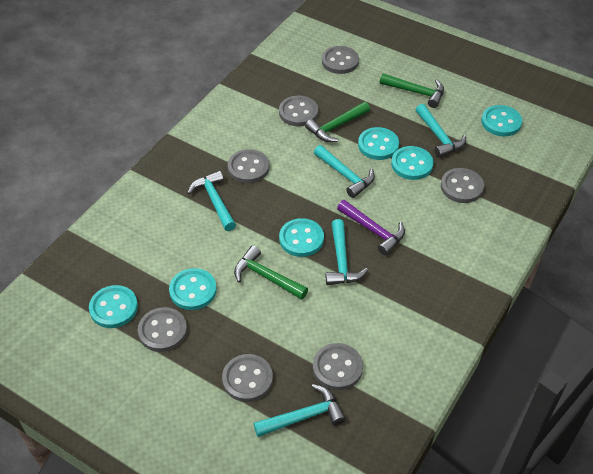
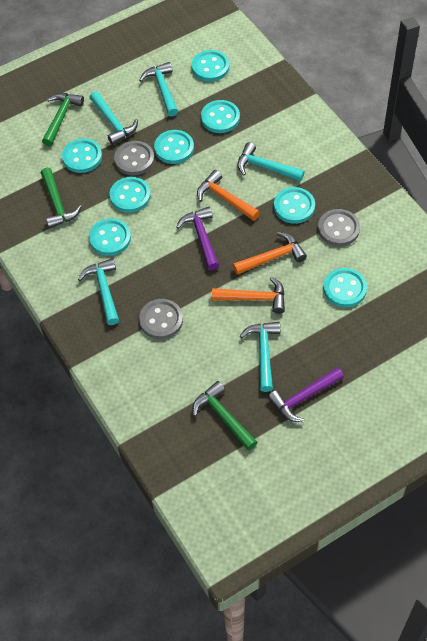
grey button: [138,307,187,352] [222,354,273,402] [228,149,269,183] [279,96,318,126] [313,343,363,390] [322,46,359,74] [441,168,484,203] = 7 -> [114,141,154,176] [139,299,183,339] [318,209,360,246] = 3
orange hammer: none = 0 -> [197,170,260,221] [212,276,285,314] [233,232,307,275] = 3
purple hammer: [337,200,405,255] = 1 -> [176,207,219,270] [268,367,344,422] = 2
turquoise button: [89,285,138,328] [169,268,217,310] [279,218,324,257] [358,127,399,160] [391,146,434,180] [481,105,522,136] = 6 -> [62,138,102,173] [89,218,131,256] [110,177,151,213] [154,130,194,164] [192,50,229,82] [201,100,240,133] [274,187,315,224] [323,268,367,308] = 8

